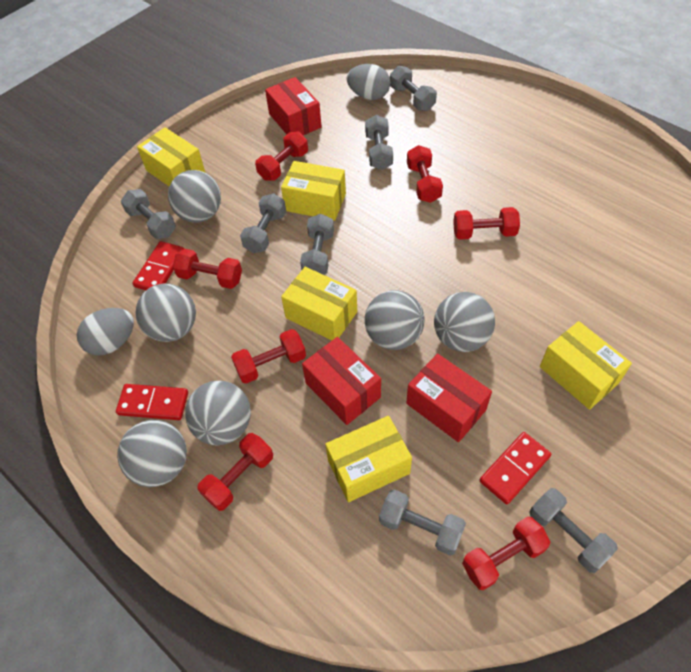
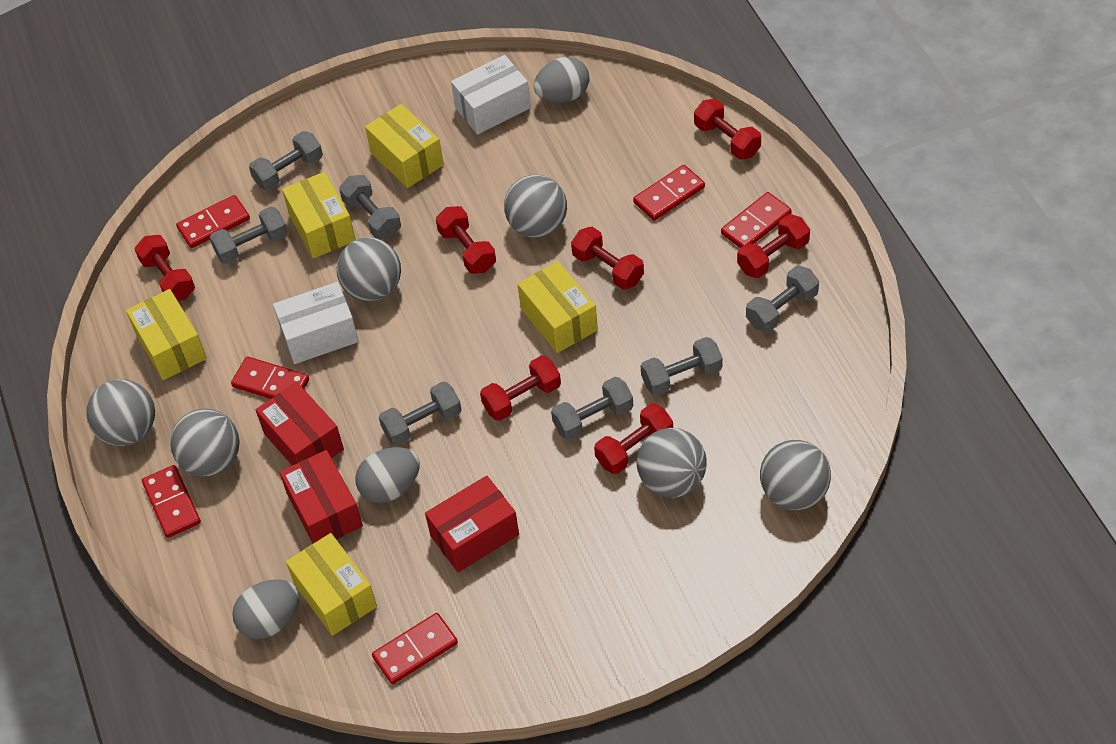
grey egg: [77,308,134,356] [347,64,391,100] = 2 -> [232,579,299,639] [355,447,420,503] [534,57,589,103] = 3
red domino: [116,384,188,420] [133,241,184,290] [479,432,551,504] = 3 -> [142,465,201,538] [176,195,250,248] [231,357,309,399] [372,613,458,684] [633,165,705,221] [721,192,792,248] = 6
white box: none = 0 -> [273,282,359,364] [451,55,531,135] = 2

